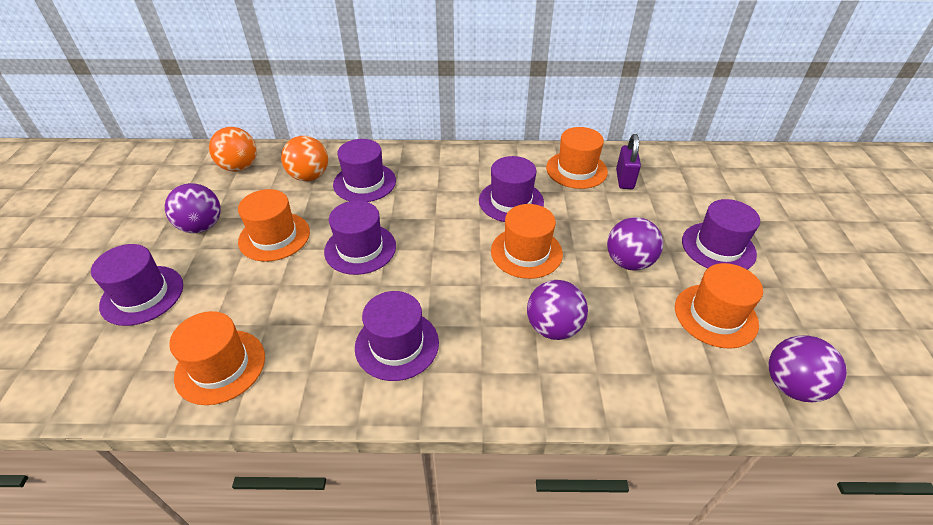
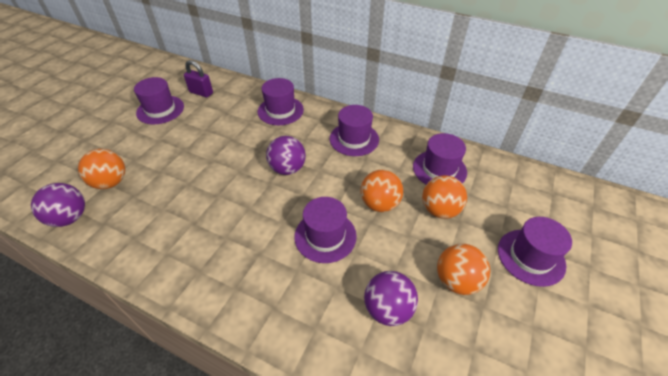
orange ball: [209,127,257,172] [281,136,328,181] = 2 -> [78,149,125,189] [360,170,403,212] [422,175,467,219] [437,244,490,295] = 4
orange hat: [169,311,265,405] [238,189,310,262] [491,204,563,279] [546,127,608,189] [675,263,763,349] = 5 -> none = 0
purple ball: [165,183,221,233] [527,280,588,340] [607,217,663,271] [769,335,847,402] = 4 -> [31,183,85,227] [266,136,306,175] [364,271,418,326] = 3

